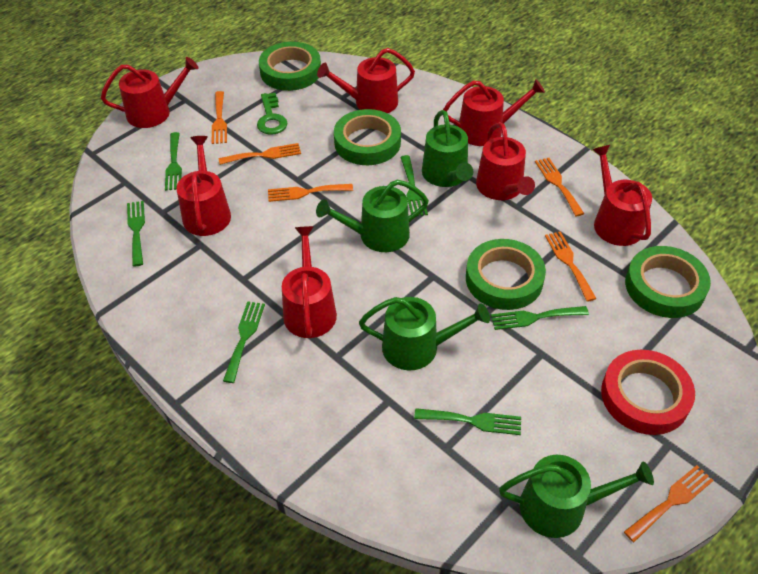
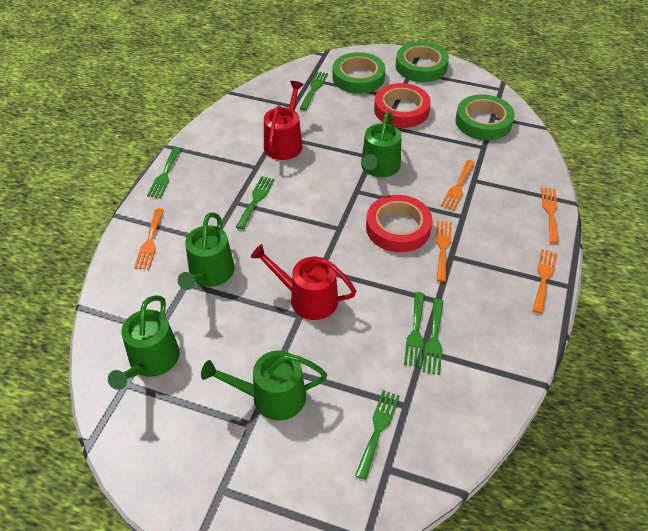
green key: [257,93,287,135] = 1 -> none = 0
green tape: [259,42,321,91] [334,109,401,165] [466,239,546,310] [625,246,711,318] = 4 -> [332,52,385,94] [396,42,449,82] [456,94,515,140] = 3
orange fork: [212,91,227,144] [219,143,301,165] [268,184,353,202] [535,158,584,216] [545,231,597,302] [624,465,714,542] = 6 -> [134,208,164,269] [436,220,452,282] [441,160,475,211] [533,249,557,314] [541,188,559,244] = 5
red tape: [601,350,695,435] = 1 -> [366,195,432,252] [374,83,431,128] = 2
red watering can: [101,57,198,128] [176,136,231,236] [282,226,337,338] [317,48,415,113] [443,79,545,146] [476,122,535,200] [592,145,652,246] = 7 -> [251,244,356,320] [264,81,304,160] = 2

